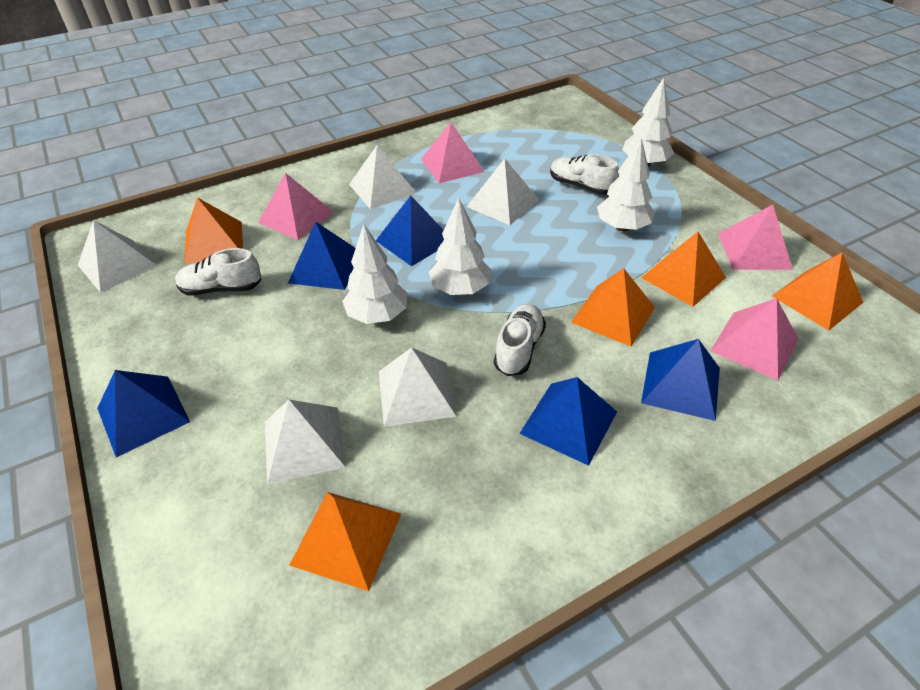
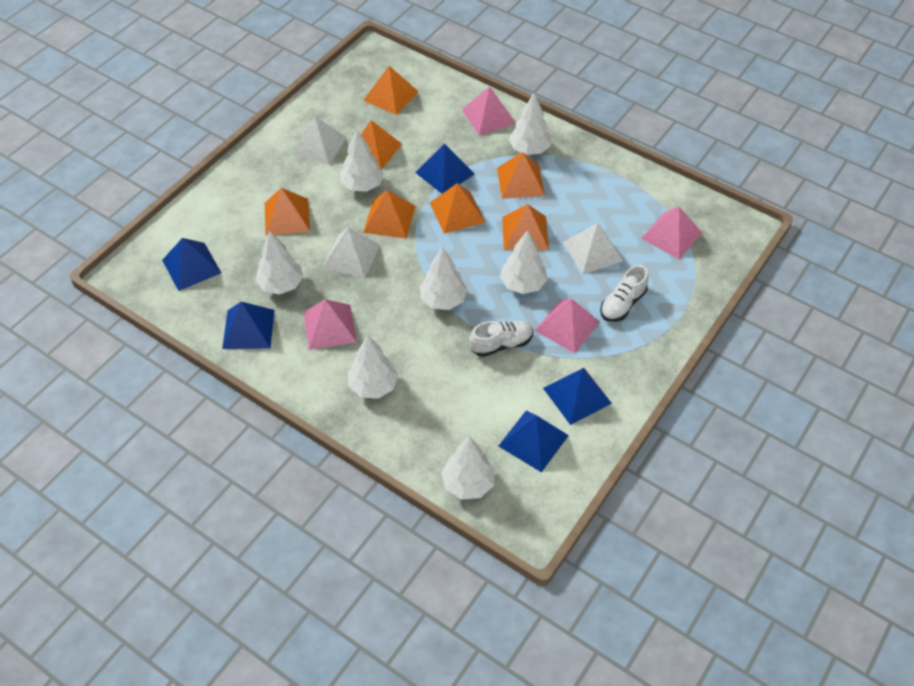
orange pyramid: [185,197,243,265] [289,492,401,591] [571,268,655,347] [641,231,726,307] [772,252,864,330] = 5 -> [265,188,310,236] [345,120,402,170] [363,66,419,115] [363,190,415,239] [430,183,485,234] [497,152,545,199] [502,204,549,251] = 7
white pyramid: [78,220,157,293] [265,400,346,484] [349,145,417,209] [379,347,457,427] [467,159,539,225] = 5 -> [292,116,347,165] [322,228,380,278] [563,223,623,275] = 3
white shoe: [175,248,262,296] [494,304,546,376] [550,154,619,195] = 3 -> [469,321,533,357] [600,265,648,322] = 2
white tree: [342,224,407,324] [429,198,491,295] [597,137,655,231] [622,78,674,166] = 4 -> [256,230,303,295] [340,129,384,192] [348,335,398,399] [420,246,467,310] [441,437,495,500] [500,230,548,294] [509,93,551,155] = 7

